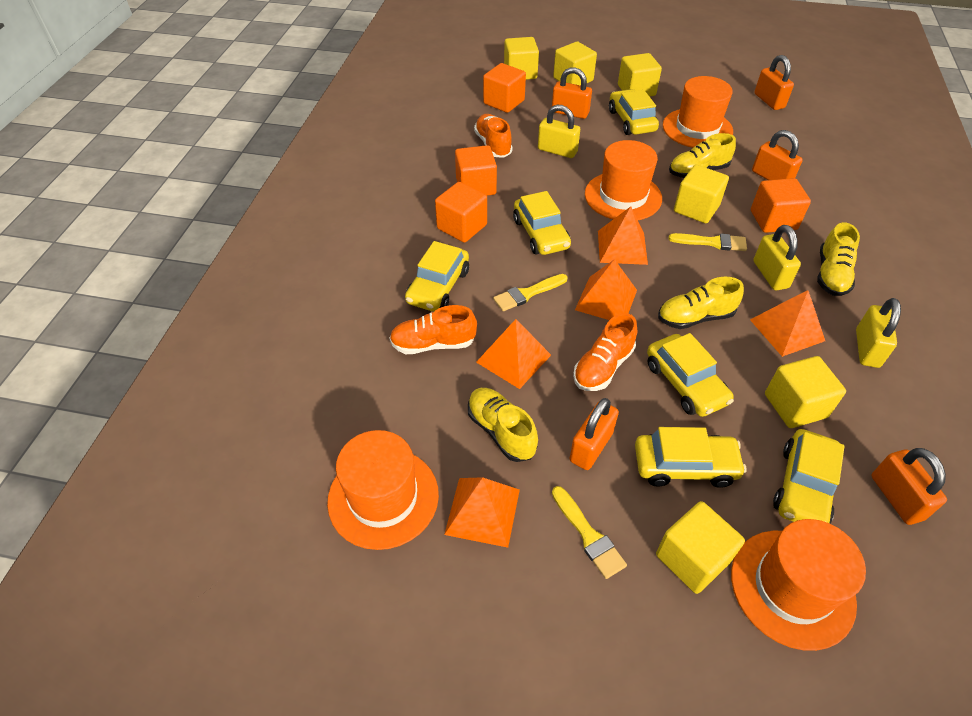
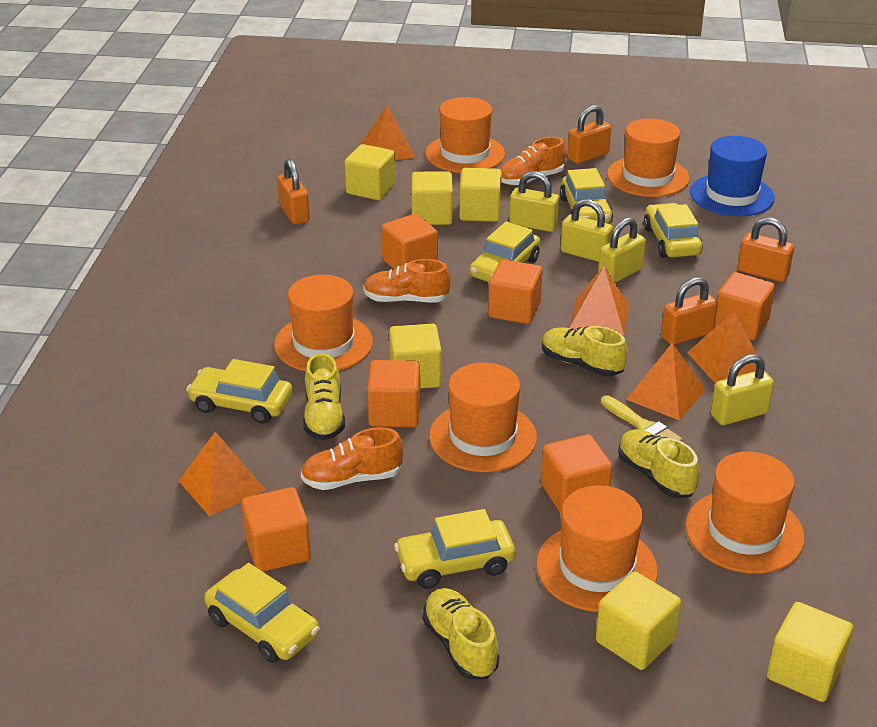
blue hat: none = 0 -> [690,136,775,216] = 1
orange cube: [435,182,487,243] [455,145,497,196] [483,63,526,113] [751,178,811,233] = 4 -> [241,487,311,572] [367,360,420,427] [381,214,438,269] [488,259,543,324] [541,434,612,513] [714,272,775,340] = 6
orange hat: [327,430,439,550] [585,140,662,220] [663,76,733,148] [731,519,866,651] = 4 -> [274,275,373,371] [425,97,505,173] [429,363,537,472] [536,485,658,612] [607,118,690,197] [685,452,805,574] = 6
orange padlock: [552,67,592,119] [570,398,619,470] [752,130,803,180] [754,55,794,110] [871,448,947,525] = 5 -> [277,159,310,224] [567,105,611,164] [661,277,718,345] [738,217,794,282] = 4
yellow brush: [493,274,568,311] [552,486,627,579] [669,233,747,251] = 3 -> [601,395,682,441] = 1
yellow padlock: [538,105,580,158] [753,225,801,290] [856,298,901,368] = 3 -> [509,171,559,232] [561,199,613,262] [598,217,646,283] [711,354,774,425] = 4

